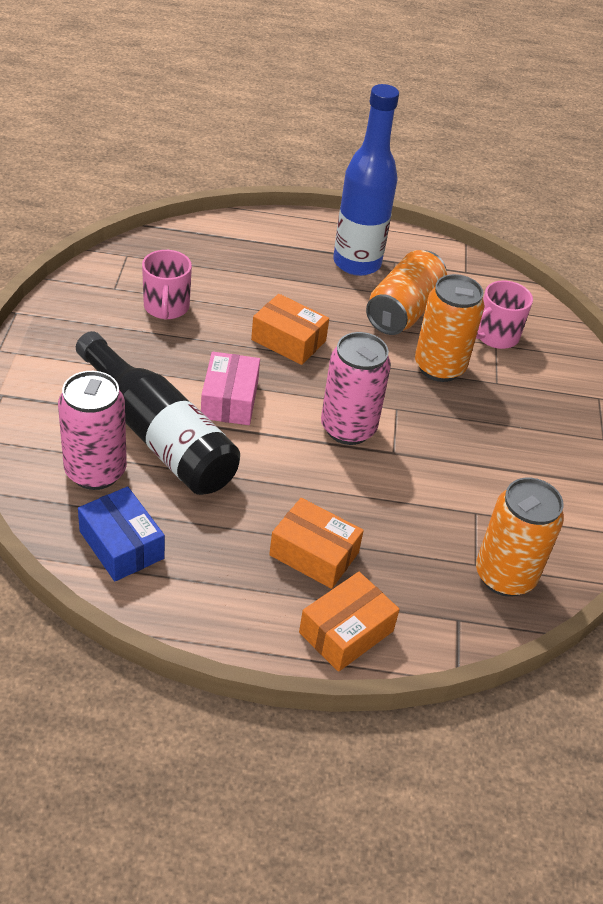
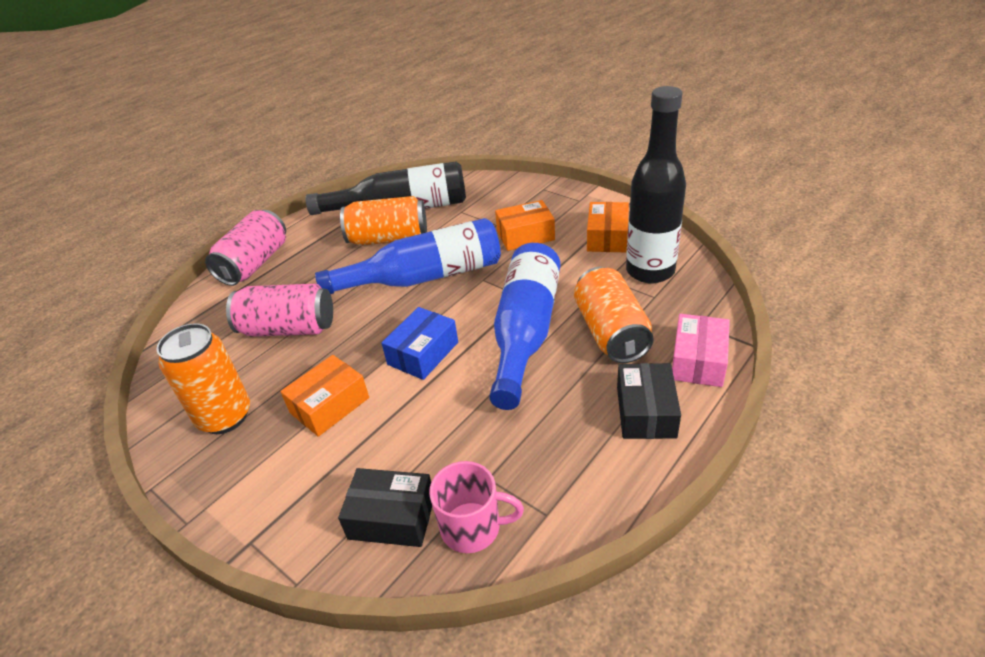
black bottle: [76,331,240,495] = 1 -> [306,161,466,215] [626,86,686,283] = 2
black box: none = 0 -> [338,468,432,547] [617,363,681,439] = 2
blue bottle: [333,84,399,276] = 1 -> [315,218,501,294] [489,243,560,410] = 2
pink mug: [142,250,192,320] [476,280,533,349] = 2 -> [429,461,524,553] = 1

